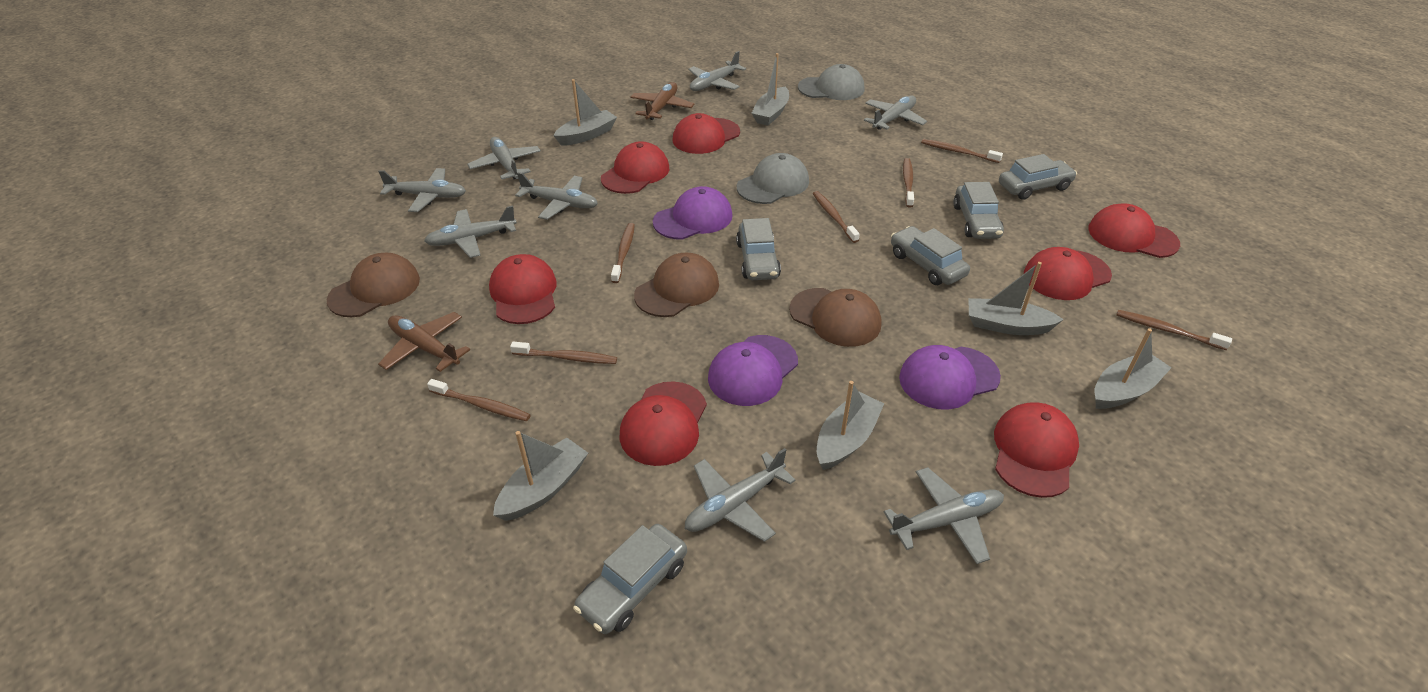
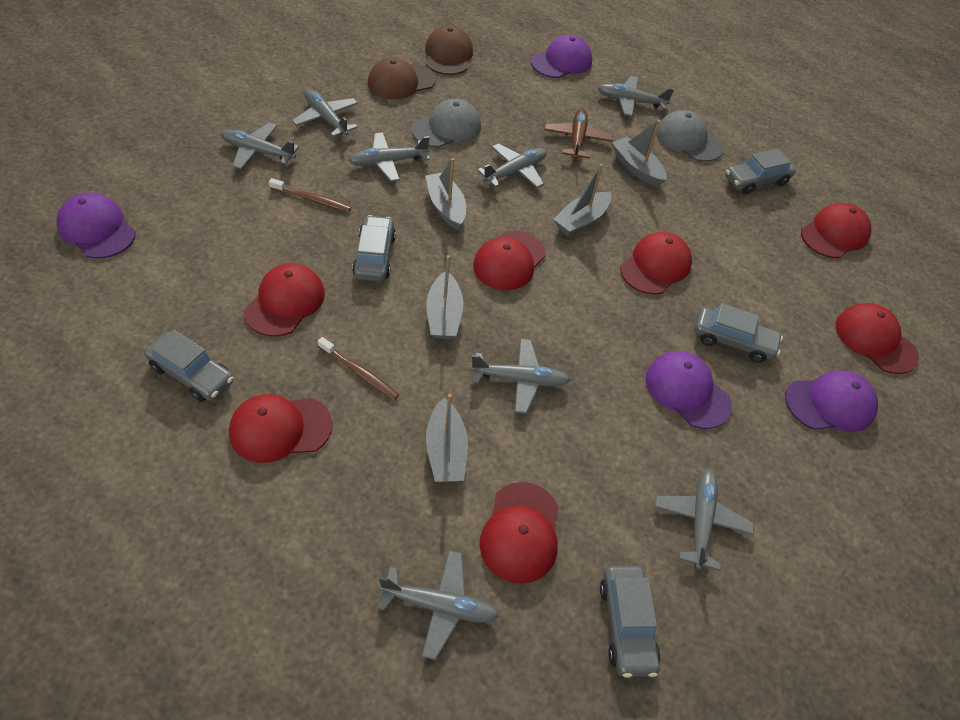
brown cap: [326,253,420,317] [634,252,719,317] [789,288,881,347] = 3 -> [368,58,436,99] [425,26,473,75] = 2
brown plane: [378,312,470,372] [630,82,694,120] = 2 -> [544,109,613,159] = 1
brown toothbrush: [427,379,531,421] [510,341,617,364] [611,223,635,283] [813,191,860,243] [903,158,914,208] [921,139,1003,163] [1116,310,1232,350] = 7 -> [269,178,351,212] [318,337,399,400] = 2
grey boat: [493,431,588,521] [553,79,617,146] [751,53,789,126] [817,381,884,470] [969,262,1064,335] [1094,328,1172,409] = 6 -> [425,158,466,230] [426,255,464,340] [426,394,468,482] [553,164,611,236] [612,120,667,187] = 5
purple cap: [653,186,733,240] [708,335,798,406] [899,345,1001,410] = 3 -> [56,193,136,259] [531,35,592,78] [646,351,732,429] [785,370,878,432] = 4

